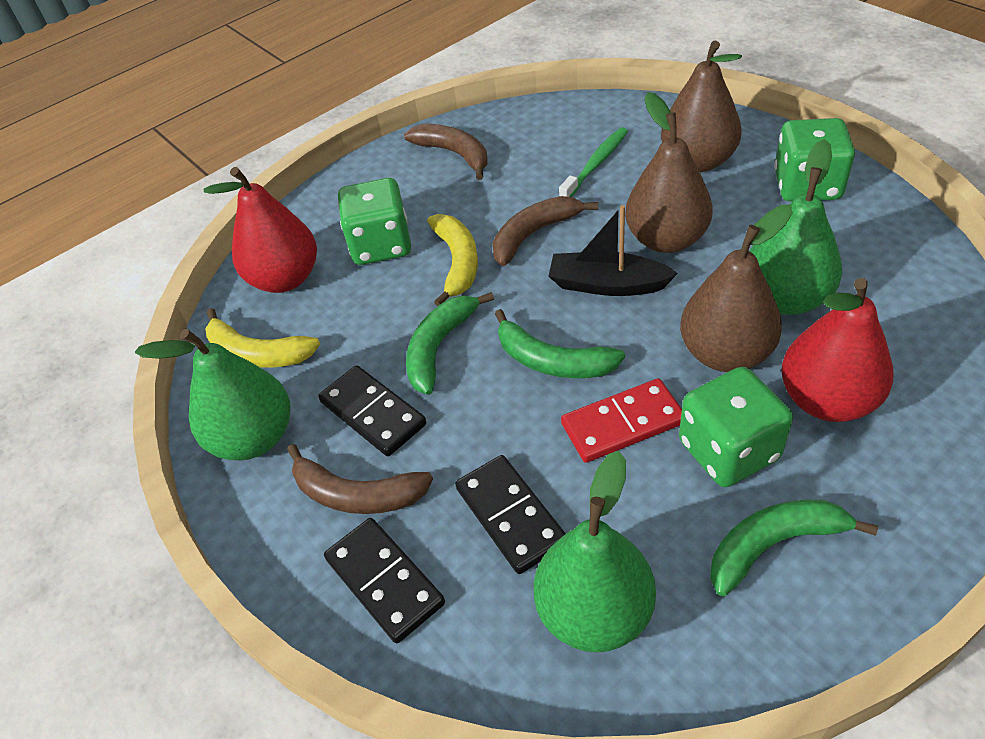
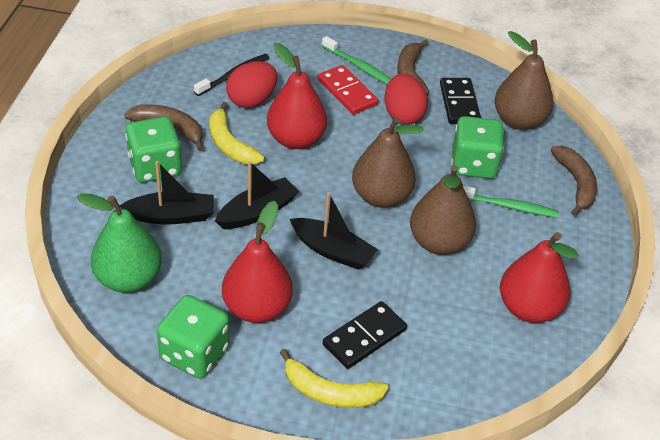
black boat: [548,205,678,296] = 1 -> [119,161,214,225] [215,161,299,229] [290,192,378,270] = 3
black domino: [318,365,426,456] [324,518,445,643] [455,455,566,574] = 3 -> [323,301,407,369] [440,78,481,124] = 2
black toothbrush: none = 0 -> [194,54,269,96] = 1
green banana: [406,292,494,395] [495,309,625,378] [710,500,878,596] = 3 -> none = 0
green pear: [135,328,290,460] [534,451,656,652] [750,139,842,315] = 3 -> [77,194,162,293] = 1
green toothbrush: [559,127,628,197] = 1 -> [322,36,391,85] [463,186,558,218] = 2
red egg: none = 0 -> [226,61,277,108] [385,74,428,125] = 2
red pear: [203,167,317,293] [781,278,893,422] = 2 -> [222,201,293,323] [267,43,327,149] [500,232,578,323] = 3

